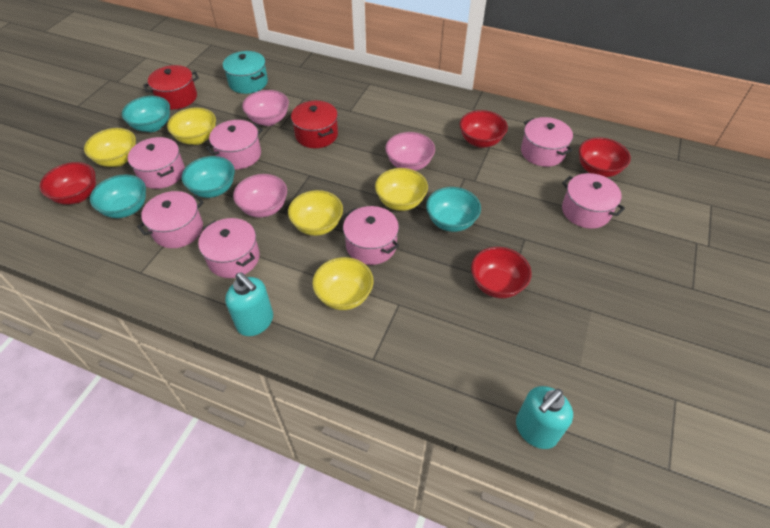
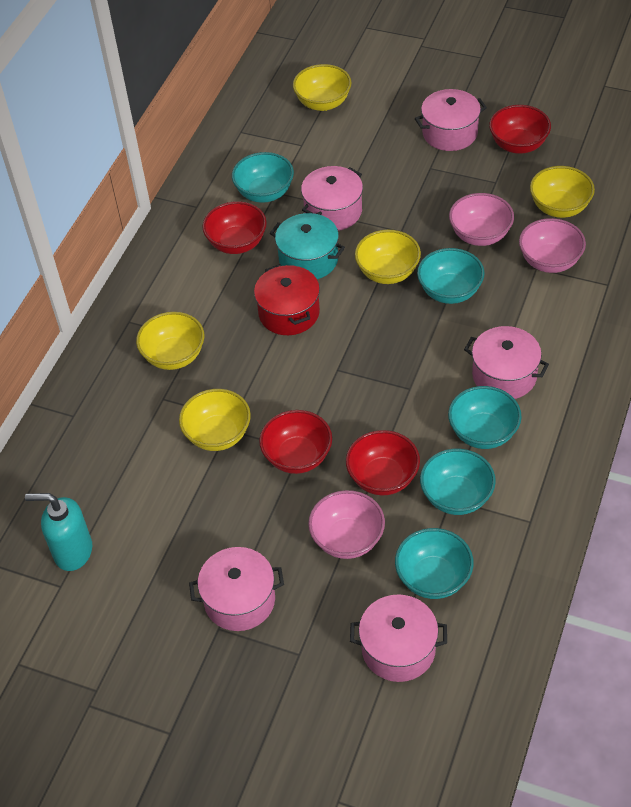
pink pot: [128,137,185,189] [137,191,204,248] [198,218,260,278] [206,120,263,169] [343,206,399,265] [521,117,573,167] [562,173,625,229] = 7 -> [189,547,284,631] [301,166,363,231] [350,595,447,682] [415,89,487,151] [464,326,549,399] = 5
red pot: [143,65,199,109] [291,101,338,148] = 2 -> [254,264,320,335] = 1
turquoise bowl: [90,175,146,218] [122,96,170,132] [182,156,235,198] [426,187,481,232] = 4 -> [232,152,294,203] [395,528,474,599] [417,248,484,304] [420,449,496,515] [448,386,522,449] = 5
turquoise soap dispenser: [225,272,273,336] [516,386,573,449] = 2 -> [25,493,92,571] = 1

